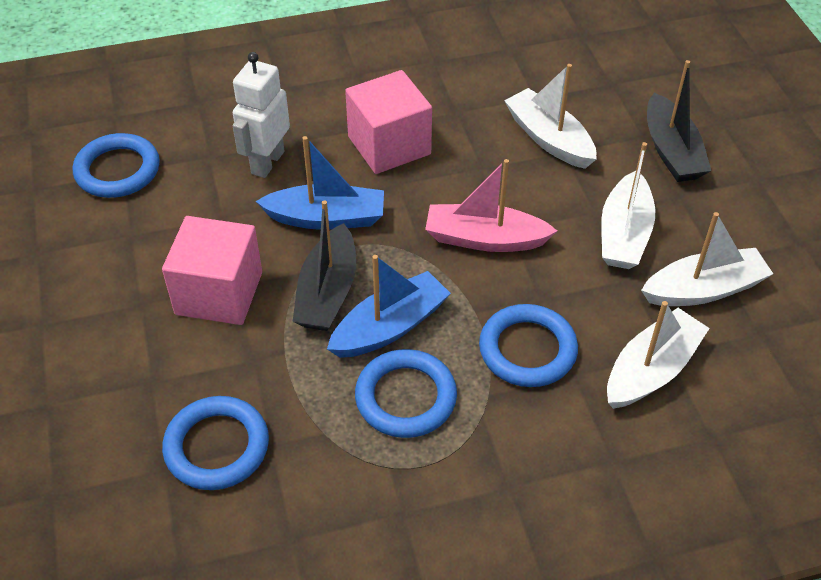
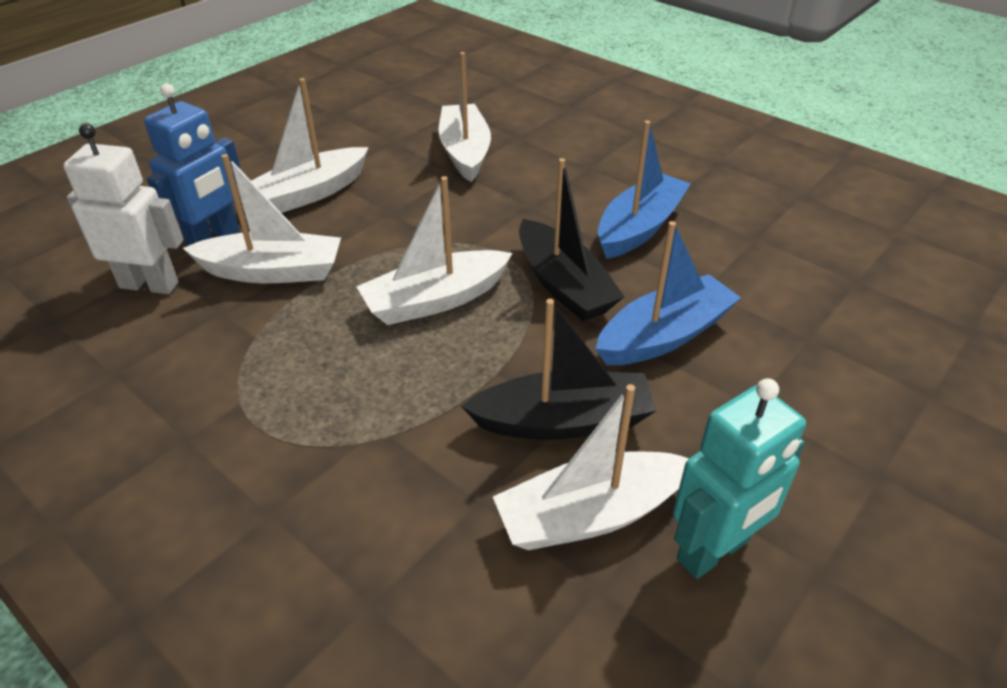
blue ring: [73,133,160,198] [162,396,269,490] [355,349,457,438] [479,304,578,387] = 4 -> none = 0
blue robot: none = 0 -> [144,83,241,246] = 1
pink boat: [425,159,557,252] = 1 -> none = 0
pink cube: [162,216,262,325] [345,70,432,174] = 2 -> none = 0
turquoise robot: none = 0 -> [673,378,806,579] = 1
white boat: [504,64,597,169] [601,142,655,269] [607,301,710,409] [641,212,773,306] = 4 -> [183,154,341,283] [251,78,369,213] [356,176,512,325] [439,52,491,182] [493,384,689,550] = 5

